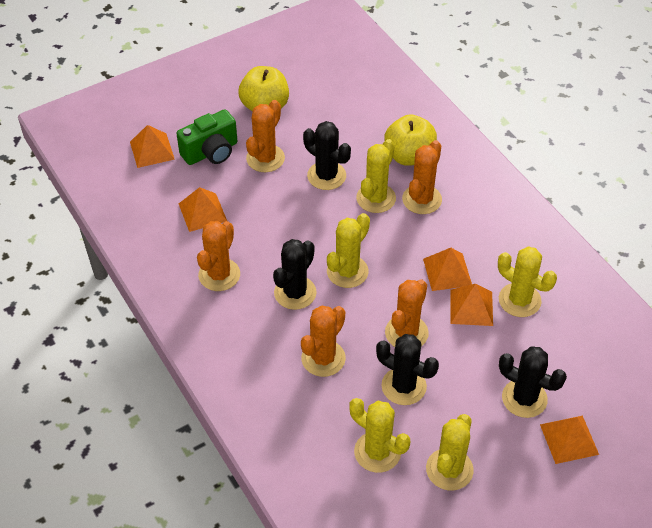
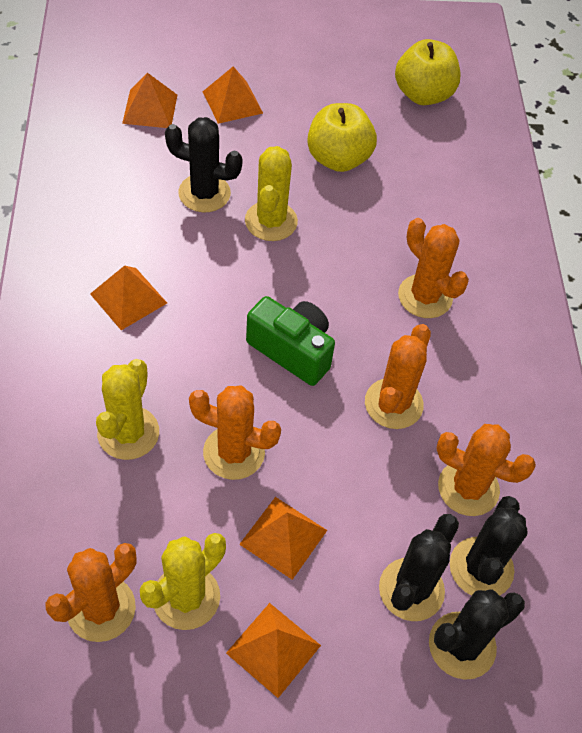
yellow cactus: [327,213,370,288] [350,398,410,473] [356,139,396,213] [426,414,474,491] [498,246,557,317] = 5 -> [96,359,159,460] [140,533,226,630] [245,146,298,241] = 3

